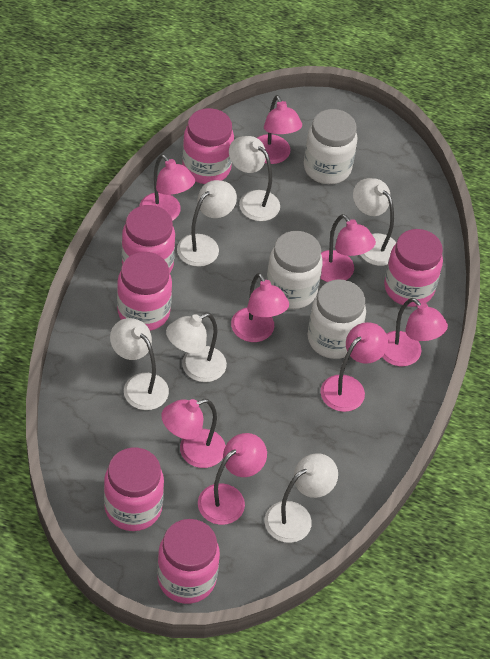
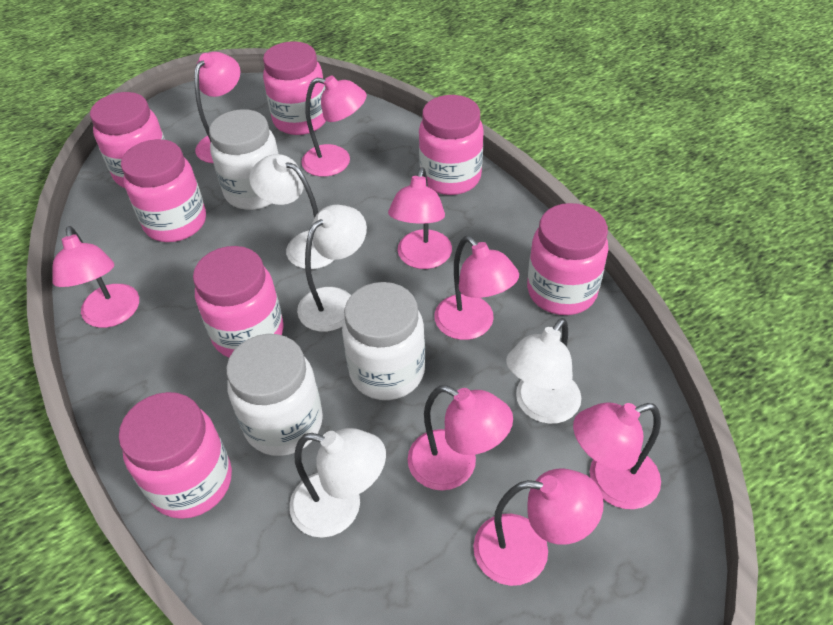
pink jar: [104,448,164,531] [117,252,172,331] [122,205,175,273] [157,519,220,604] [182,108,234,184] [384,229,443,307] = 6 -> [90,92,165,188] [119,392,232,519] [121,139,206,242] [193,246,284,358] [263,41,326,135] [419,95,484,195] [527,203,609,315] = 7
white lamp: [110,318,169,410] [166,313,227,382] [177,180,237,267] [229,136,280,221] [265,453,338,543] [353,178,396,266] = 6 -> [249,154,334,269] [289,428,386,538] [297,205,367,332] [506,318,581,424] = 4

